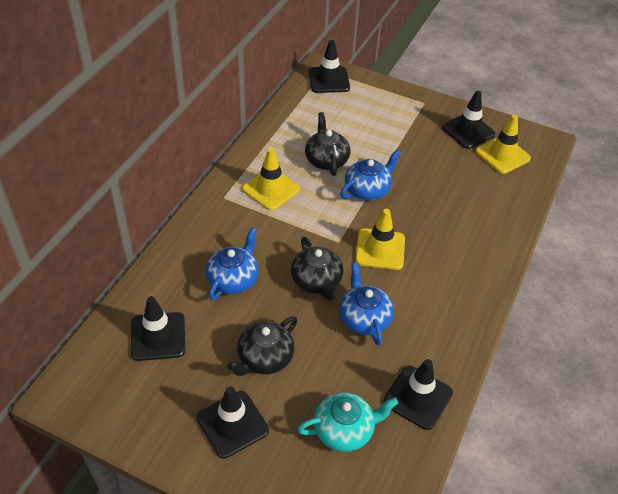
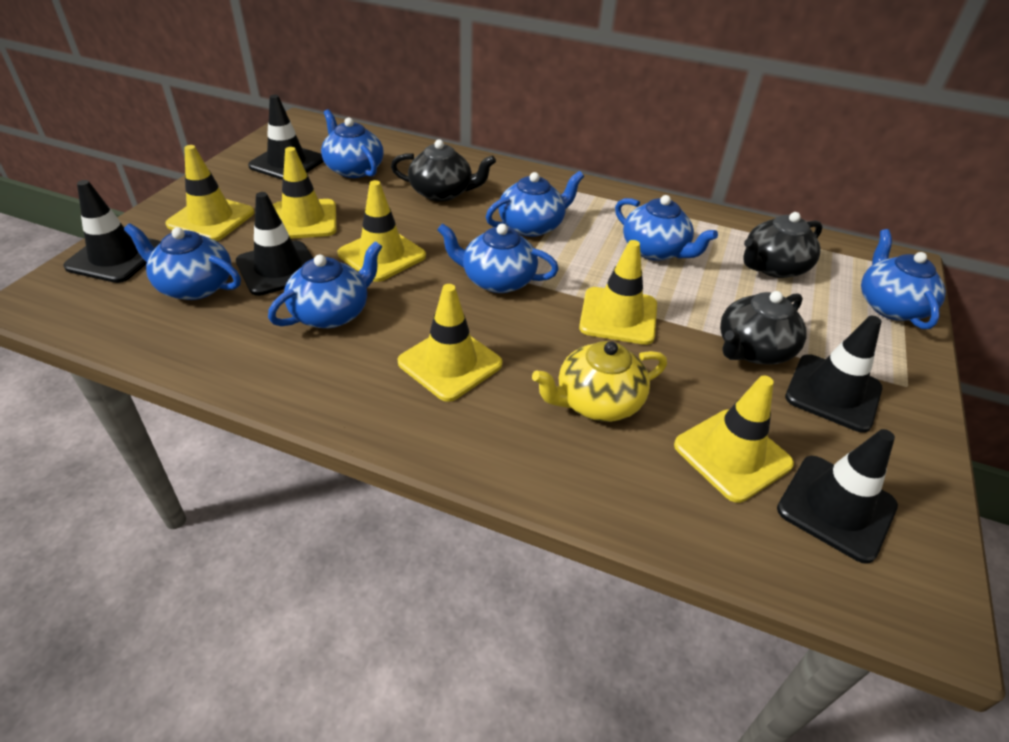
blue teapot: [206,227,259,300] [339,262,394,345] [340,150,401,201] = 3 -> [124,223,241,300] [268,241,382,328] [321,109,384,178] [437,223,559,293] [486,171,584,237] [615,195,718,261] [861,229,946,329] = 7
turquoise teapot: [297,392,398,452] = 1 -> none = 0
yellow teapot: none = 0 -> [532,341,667,422] = 1
yellow traffic cone: [242,148,300,210] [355,209,405,270] [476,115,531,174] = 3 -> [165,145,254,241] [273,147,337,239] [338,180,426,282] [398,284,503,402] [579,240,657,345] [674,376,794,503] = 6

